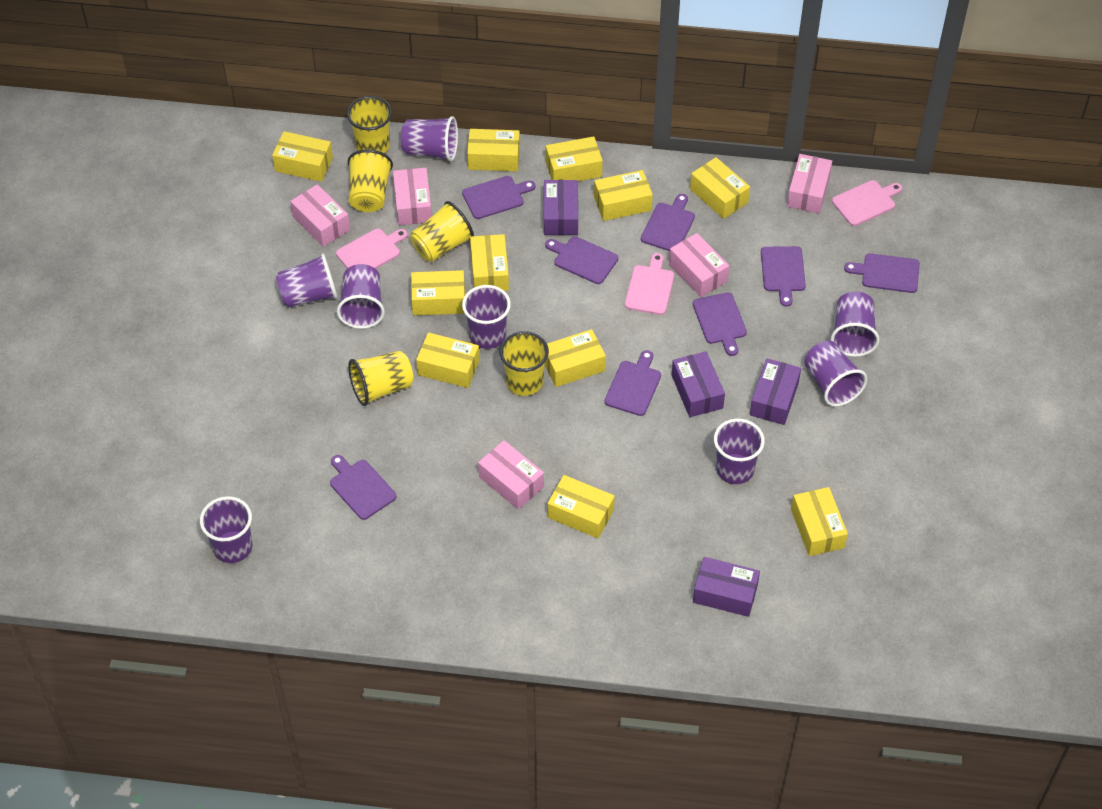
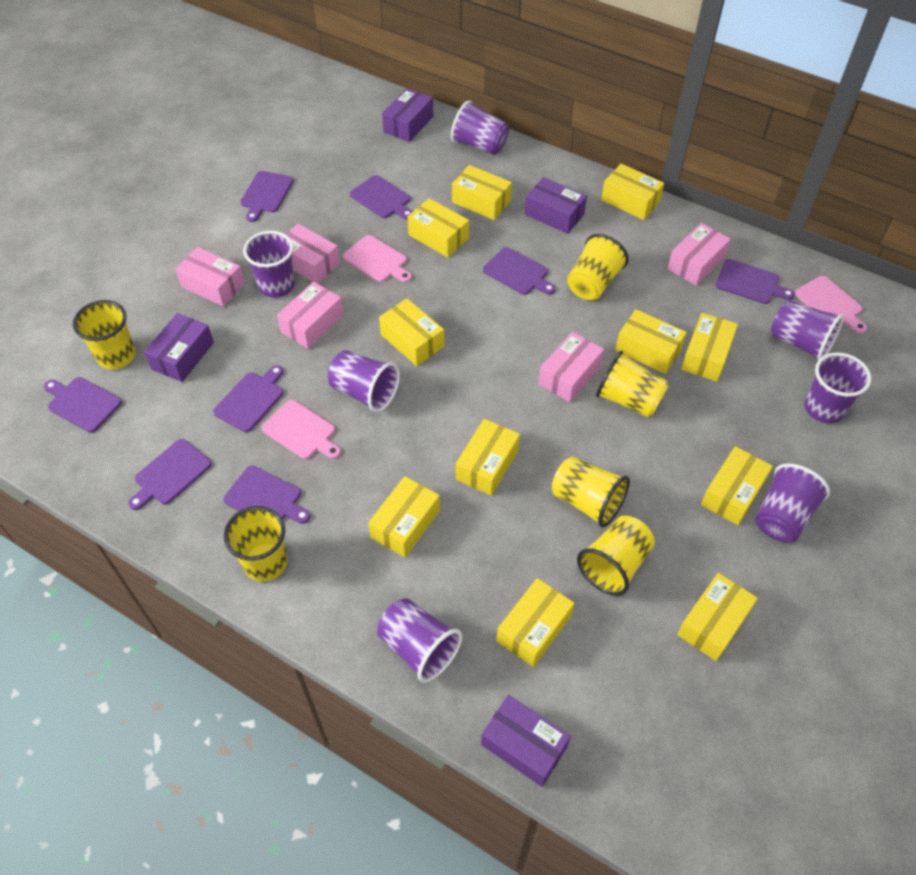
purple cup: [200,496,252,563] [276,254,337,308] [337,264,385,329] [401,116,458,161] [462,285,511,349] [714,419,765,484] [804,341,868,407] [831,291,879,357] = 8 -> [243,231,295,298] [328,350,400,412] [377,598,462,683] [451,100,509,155] [755,463,830,542] [771,300,844,360] [804,352,871,424] = 7
yellow cup: [347,96,392,153] [348,149,393,212] [348,351,413,406] [410,201,474,262] [499,331,549,396] = 5 -> [73,300,136,369] [224,506,288,582] [552,456,630,528] [567,234,629,300] [577,516,655,596] [596,351,669,417] = 6

